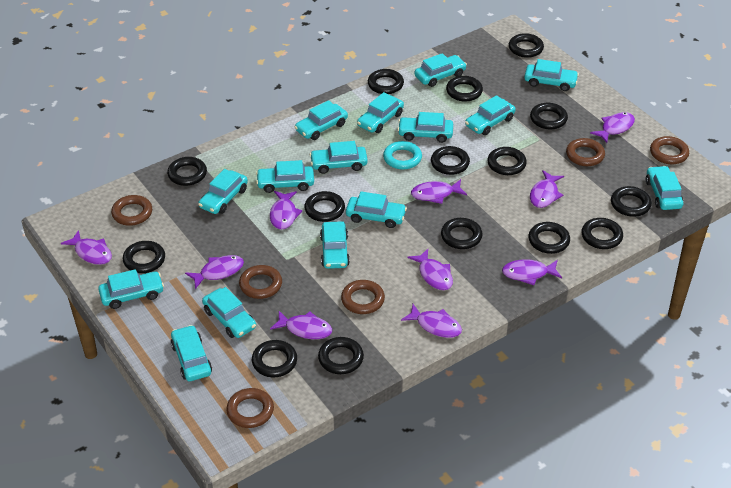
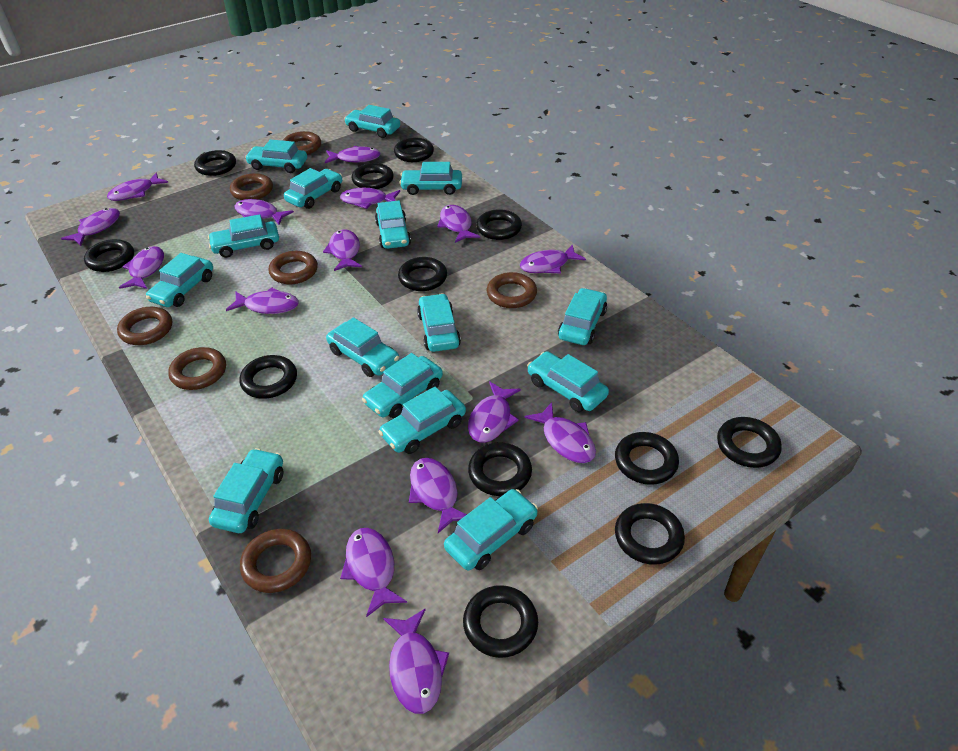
black ring: [123,241,165,273] [167,157,207,186] [252,340,297,377] [304,191,345,222] [318,337,364,374] [368,69,404,94] [431,146,470,175] [441,218,482,249] [446,76,483,102] [487,147,527,175] [509,33,544,58] [528,222,570,254] [530,103,568,129] [581,218,623,249] [611,186,652,217] = 15 -> [84,239,134,272] [194,150,236,176] [239,355,297,399] [352,163,394,189] [394,138,434,162] [398,257,447,291] [463,585,538,658] [468,442,532,496] [476,209,522,240] [615,432,679,485] [615,503,685,565] [717,417,782,468] = 12
brown ring: [111,195,152,226] [226,388,274,428] [239,265,282,299] [341,280,385,314] [566,138,605,166] [650,136,689,164] = 6 -> [117,307,172,345] [168,347,226,390] [230,173,273,200] [240,529,311,593] [268,251,318,284] [283,131,321,155] [486,272,537,308] = 7
purple fish: [61,230,112,265] [185,255,244,289] [270,191,302,230] [270,311,332,339] [401,304,462,338] [407,249,453,290] [411,179,467,204] [502,259,562,285] [530,170,564,208] [590,112,635,143] = 10 -> [61,208,120,246] [107,173,168,201] [119,246,164,289] [226,287,299,314] [235,199,294,225] [323,230,362,271] [325,146,381,163] [340,188,400,209] [340,528,407,617] [383,609,449,714] [409,458,467,533] [437,205,480,243] [468,381,521,443] [520,245,586,274] [525,402,596,463] = 15
turquoise ring: [383,141,422,170] = 1 -> none = 0

